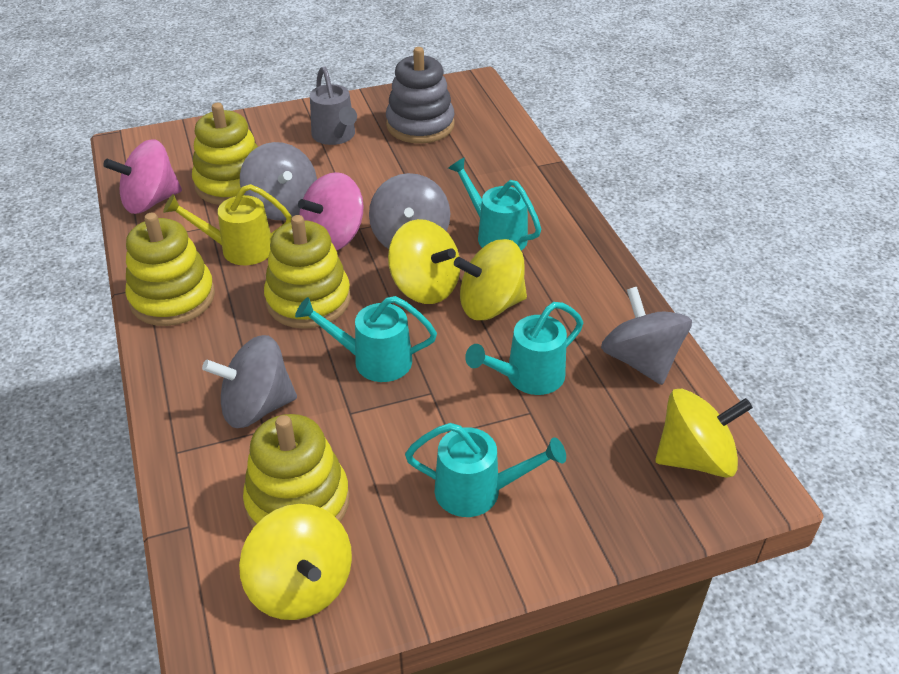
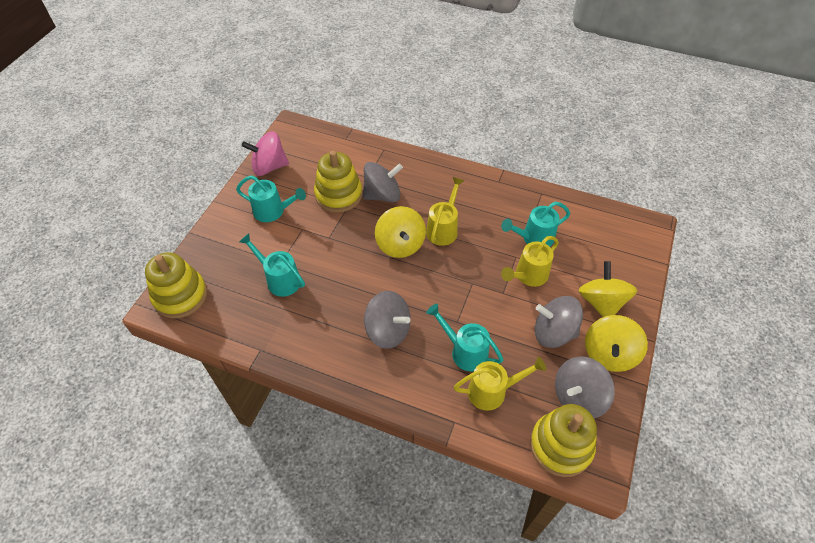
grey stacking toy: [386,47,454,144] = 1 -> none = 0
grey watering can: [310,66,357,145] = 1 -> none = 0
pink spinning top: [103,139,182,214] [298,172,364,250] = 2 -> [242,131,289,176] = 1
yellow spinning top: [239,504,352,620] [388,219,460,304] [454,239,527,320] [655,389,753,478] = 4 -> [375,206,426,258] [578,261,637,317] [585,315,648,372] = 3
yellow stacking toy: [125,213,215,326] [192,103,258,205] [243,414,350,528] [264,215,351,329] = 4 -> [145,252,207,319] [314,151,363,213] [530,404,597,477] = 3
yellow watering can: [163,184,292,265] = 1 -> [426,177,464,246] [454,357,546,411] [501,236,559,287] = 3

